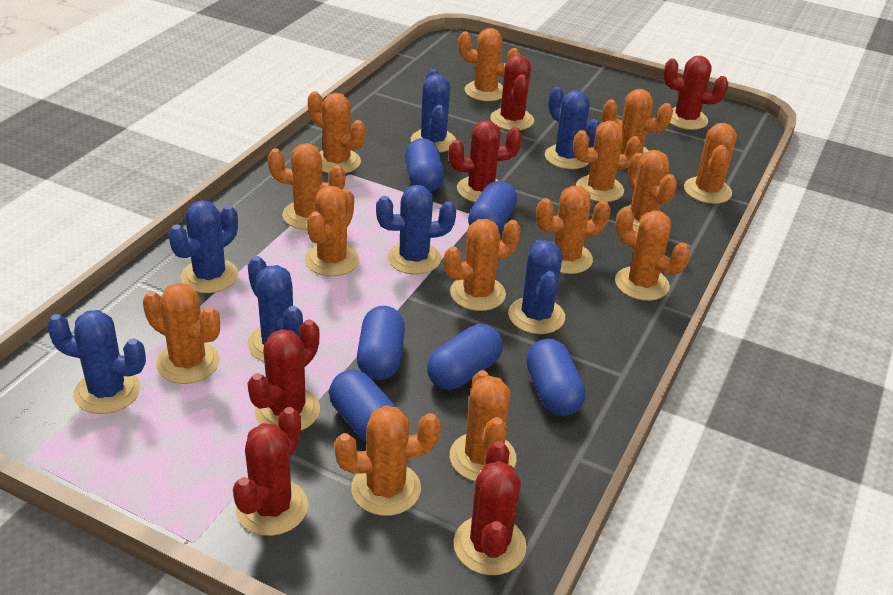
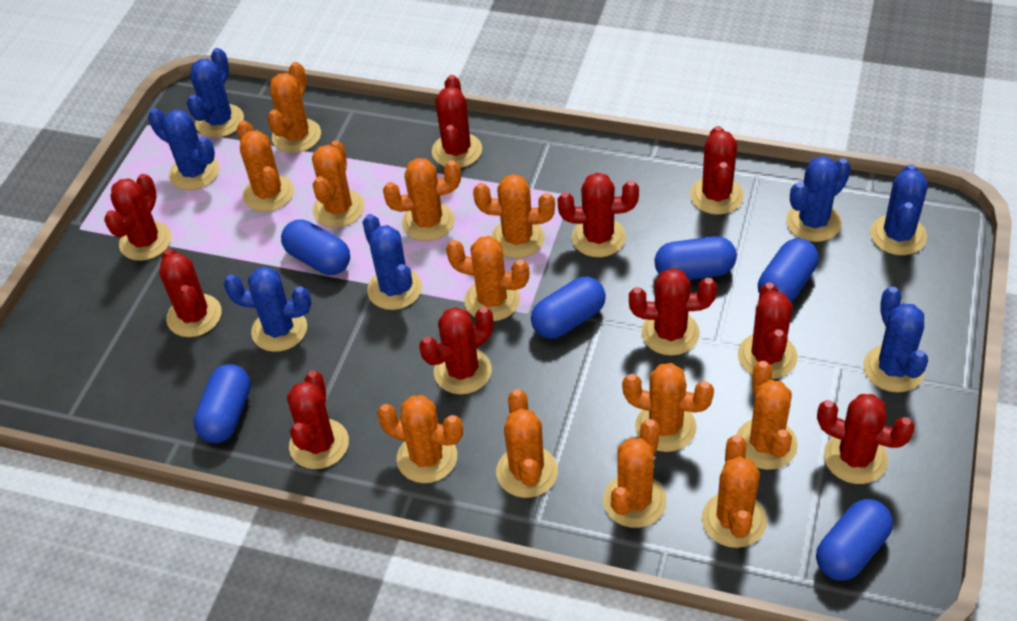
orange cactus: [143,283,220,384] [268,143,346,230] [305,186,360,276] [308,91,366,173] [334,405,441,516] [444,219,521,311] [450,370,516,481] [458,28,520,101] [536,186,611,274] [573,120,642,202] [602,89,673,155] [615,207,690,301] [621,150,677,232] [684,123,737,204] = 14 -> [237,121,294,212] [267,62,321,153] [312,140,365,227] [377,395,463,483] [383,158,461,241] [446,236,529,321] [473,174,555,259] [496,389,558,498] [603,419,667,528] [622,363,714,452] [702,435,767,548] [736,361,798,470] = 12
red cactus: [233,407,308,536] [247,319,320,431] [449,120,522,202] [453,441,527,575] [490,55,534,130] [664,56,728,130] = 6 -> [104,174,172,261] [159,249,222,337] [287,371,349,469] [419,307,493,394] [432,75,482,168] [557,172,639,257] [629,268,717,356] [690,126,744,215] [738,283,797,379] [817,394,915,484] = 10

